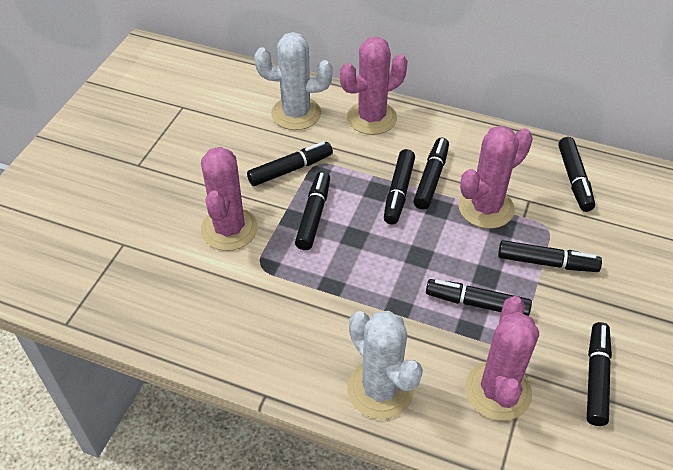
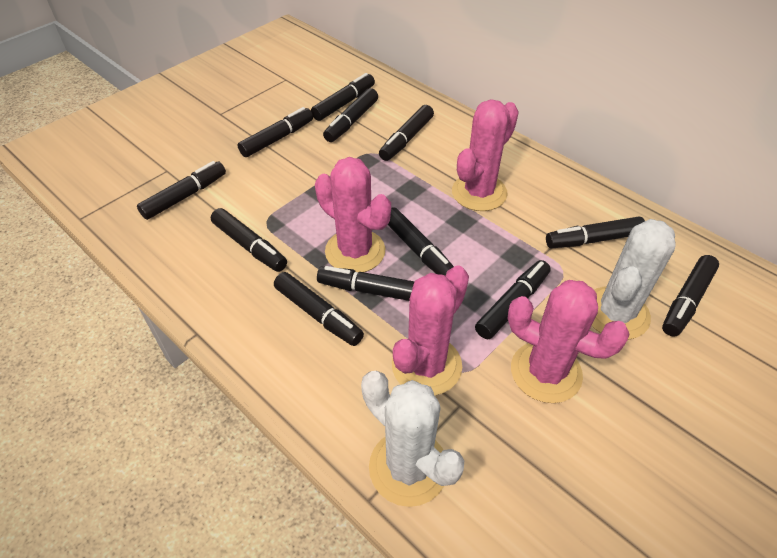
black marker: [247,141,333,186] [295,171,330,250] [384,149,415,225] [413,138,449,210] [426,279,532,316] [498,240,602,272] [558,137,595,212] [587,322,612,426] = 8 -> [137,161,226,220] [211,208,287,272] [238,107,313,157] [274,272,364,346] [311,73,375,121] [317,266,415,301] [323,88,378,142] [379,105,434,161] [388,207,454,276] [475,260,551,339] [546,216,645,248] [662,255,719,337] = 12

